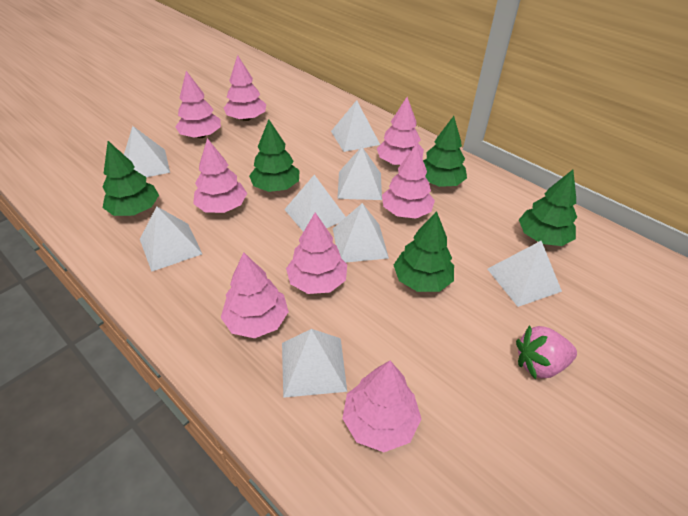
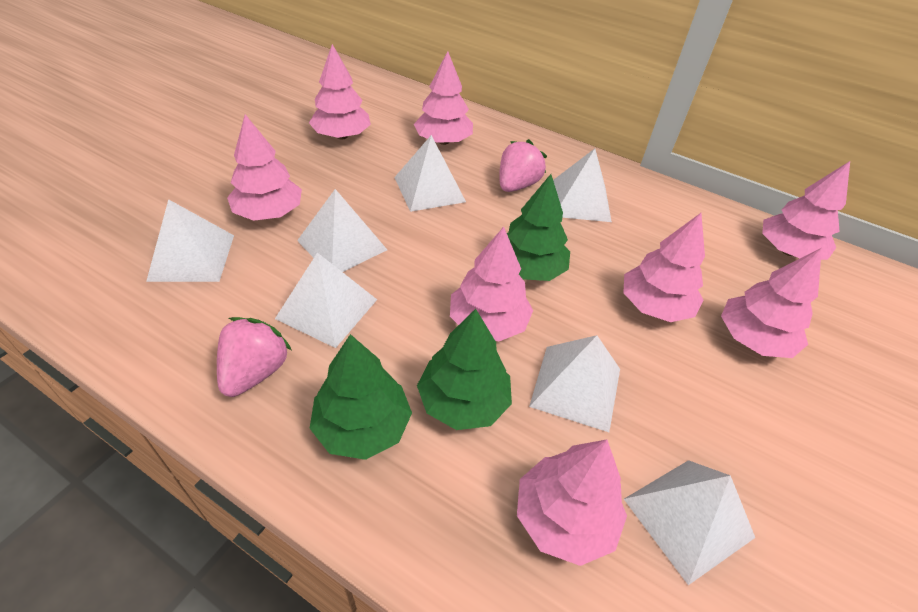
green tree: [103,141,159,216] [249,120,300,192] [394,211,454,292] [423,116,467,187] [519,170,577,246] = 5 -> [309,334,412,460] [417,309,512,430] [507,174,570,281] = 3
pink strawberry: [516,325,577,379] = 1 -> [217,317,292,397] [499,139,547,192] = 2
white pyramid: [124,126,170,177] [140,206,202,272] [282,329,347,398] [284,175,346,232] [331,100,380,152] [333,203,389,262] [337,147,382,200] [487,241,562,307] = 8 -> [146,199,234,282] [275,253,377,348] [297,189,387,272] [394,135,466,212] [529,335,620,432] [553,149,612,222] [624,460,755,585] = 7

